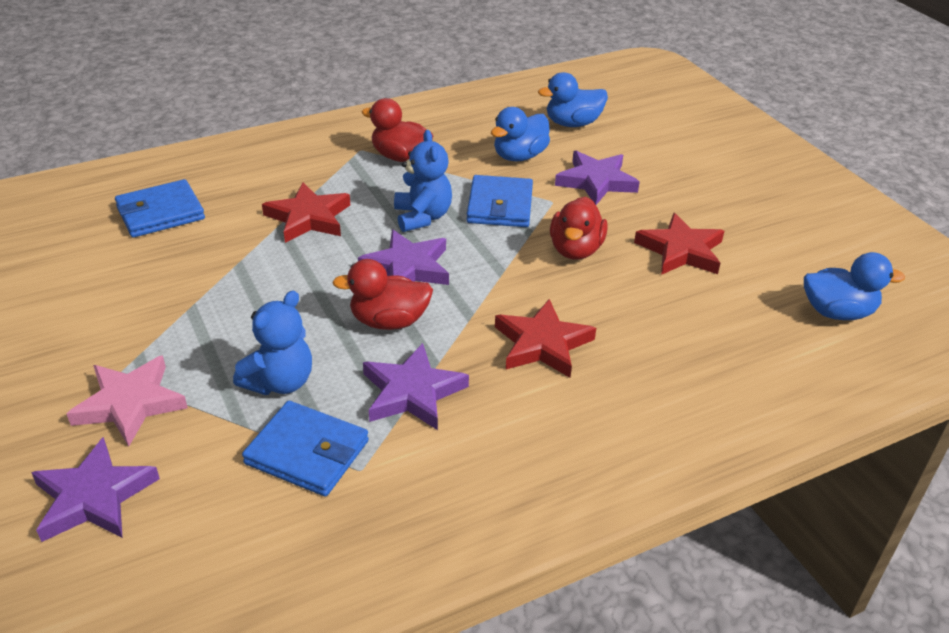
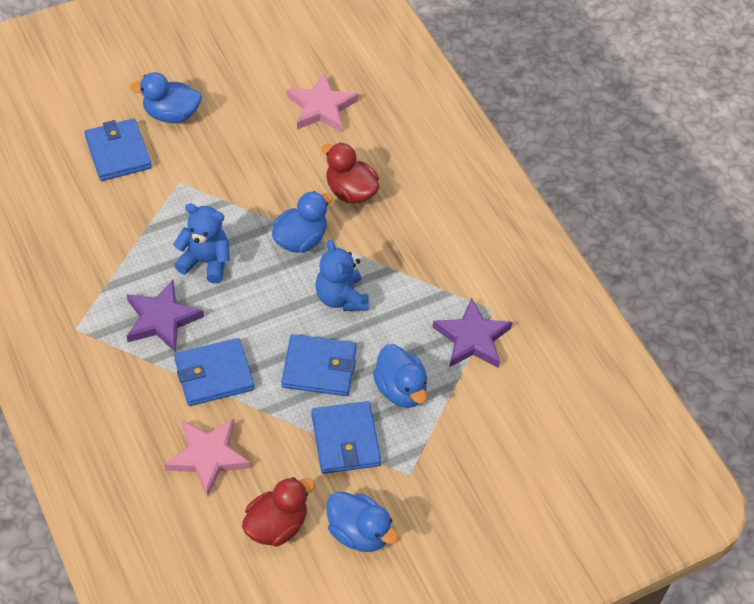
blue duck: [491,107,550,162] [538,72,608,127] [804,252,905,320] = 3 -> [130,72,202,123] [272,191,333,253] [327,492,399,552] [373,344,427,408] = 4
blue wallet: [115,179,205,237] [242,401,369,497] [466,175,533,227] = 3 -> [84,118,152,181] [174,338,254,406] [281,334,357,396] [311,401,381,474] = 4
pink star: [67,355,188,446] = 1 -> [164,419,251,497] [287,73,358,132] = 2
purple star: [31,437,160,542] [358,230,449,285] [363,343,469,430] [555,151,640,205] = 4 -> [127,280,204,352] [432,298,513,368] = 2
red duck: [332,259,433,330] [361,98,433,162] [550,197,608,260] = 3 -> [242,477,315,547] [322,142,379,204] = 2
red star: [262,183,350,243] [495,299,596,378] [634,213,724,275] = 3 -> none = 0

